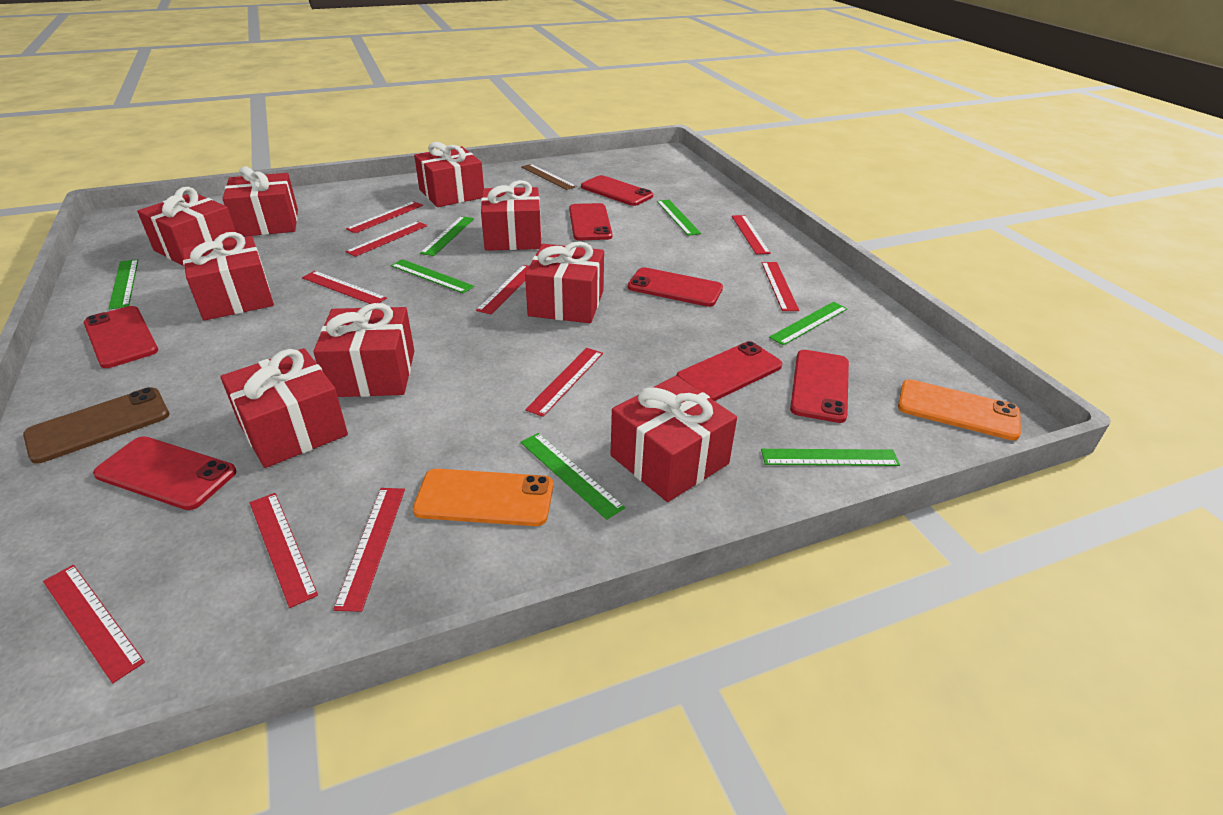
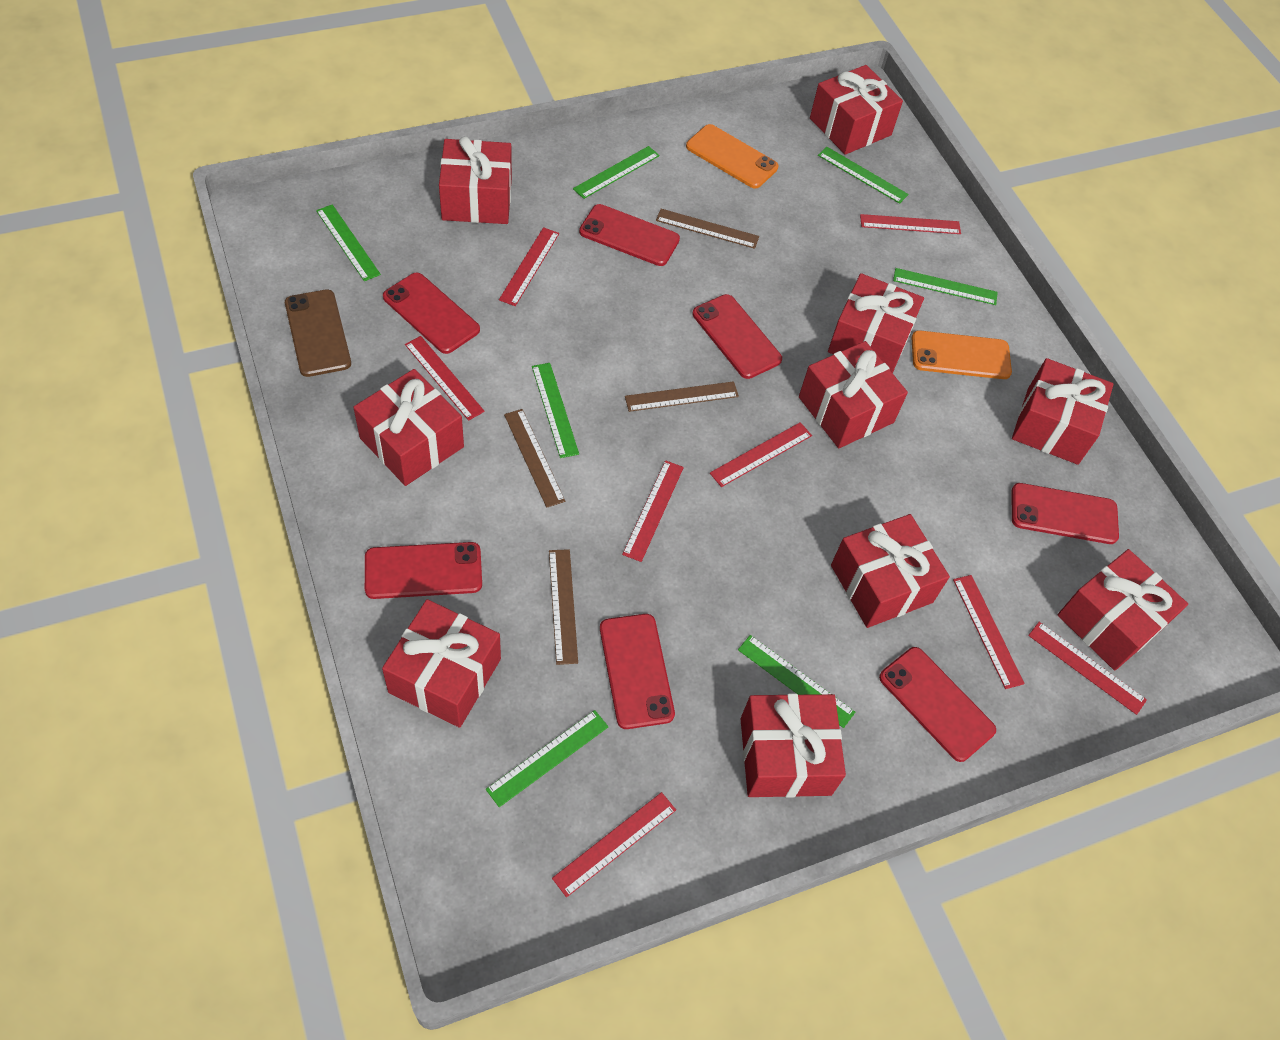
brown ruler: [521,164,577,190] = 1 -> [504,409,565,508] [549,549,578,665] [625,381,739,412] [656,209,759,249] = 4
red gift: [137,187,236,266] [182,232,274,321] [220,348,348,468] [222,166,298,237] [313,303,414,397] [414,142,484,207] [481,180,541,251] [525,241,604,323] [611,376,737,502] = 9 -> [353,369,464,486] [382,599,501,728] [439,136,512,224] [741,693,846,798] [799,341,908,448] [810,65,903,155] [828,273,924,373] [831,514,950,628] [1012,358,1113,465] [1058,549,1188,671] = 10
red ruler: [43,565,145,683] [250,493,318,608] [302,271,387,304] [333,488,405,612] [345,221,427,257] [346,201,423,233] [476,265,529,315] [525,348,603,417] [732,215,771,254] [762,262,799,311] = 10 -> [405,336,485,421] [499,227,559,306] [552,792,676,897] [622,460,684,562] [710,422,812,487] [860,214,961,234] [953,575,1025,689] [1028,622,1147,715] = 8

